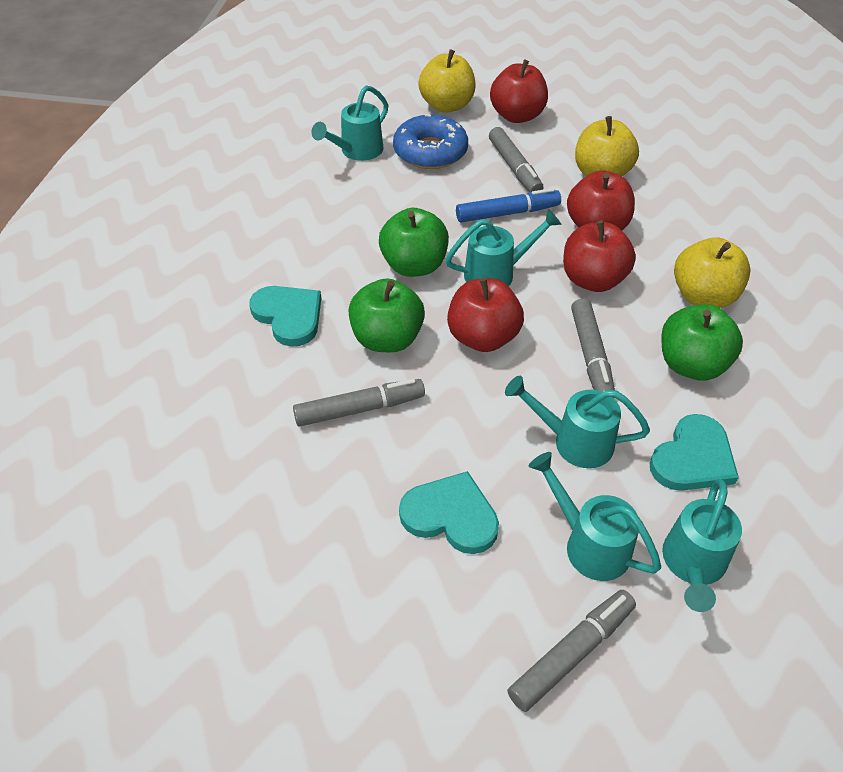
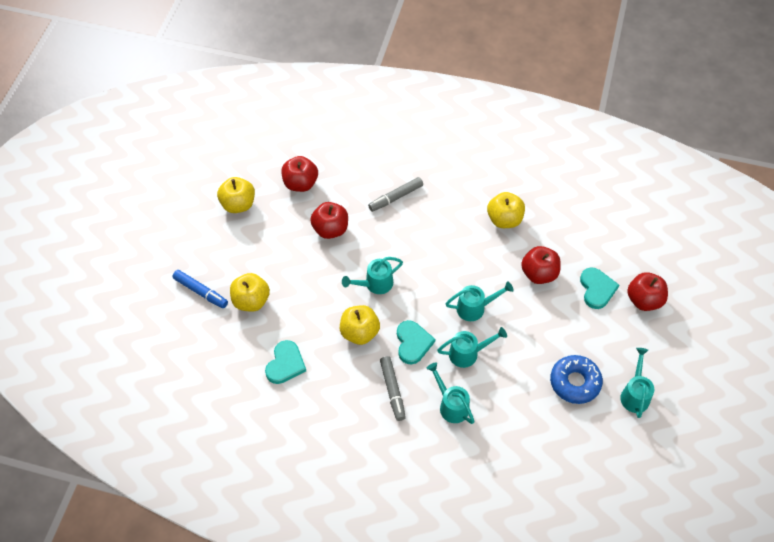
green apple: [349,278,425,352] [379,208,449,277] [661,304,743,380] = 3 -> none = 0
grey marker: [293,379,425,427] [489,127,543,192] [507,590,636,712] [571,298,615,398] = 4 -> [368,177,423,212] [380,356,406,421] = 2
yellow apple: [418,49,476,113] [575,116,639,176] [674,237,751,308] = 3 -> [217,177,255,213] [230,273,270,312] [340,305,380,345] [487,192,525,228] = 4

